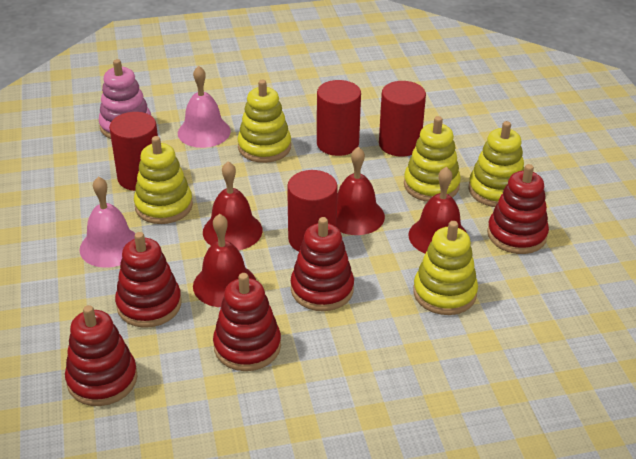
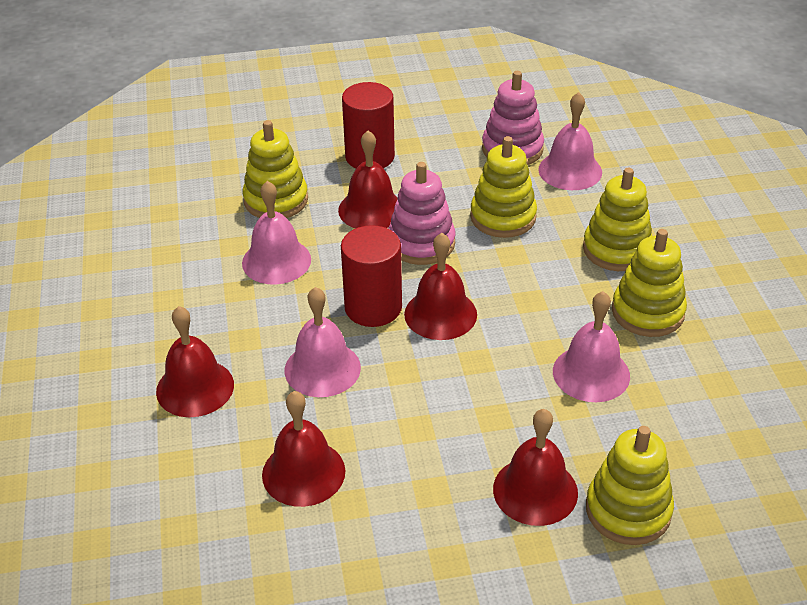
pink bell: [79,176,136,268] [178,66,231,148] = 2 -> [242,181,311,285] [285,287,361,397] [538,92,602,190] [553,291,630,402] = 4
pink stacking toy: [99,59,151,139] = 1 -> [388,162,455,265] [482,71,544,165] = 2
red bell: [193,214,256,307] [203,161,262,250] [337,147,385,235] [409,167,467,253] = 4 -> [156,306,234,417] [262,391,345,507] [338,130,398,229] [404,233,477,340] [493,409,578,526] = 5
red cylinder: [109,112,158,191] [287,170,338,252] [317,80,361,156] [379,81,426,157] = 4 -> [341,225,402,327] [342,82,395,168] = 2
red stacking toy: [65,305,137,406] [115,232,181,328] [213,273,281,371] [291,217,354,311] [487,164,549,254] = 5 -> none = 0

